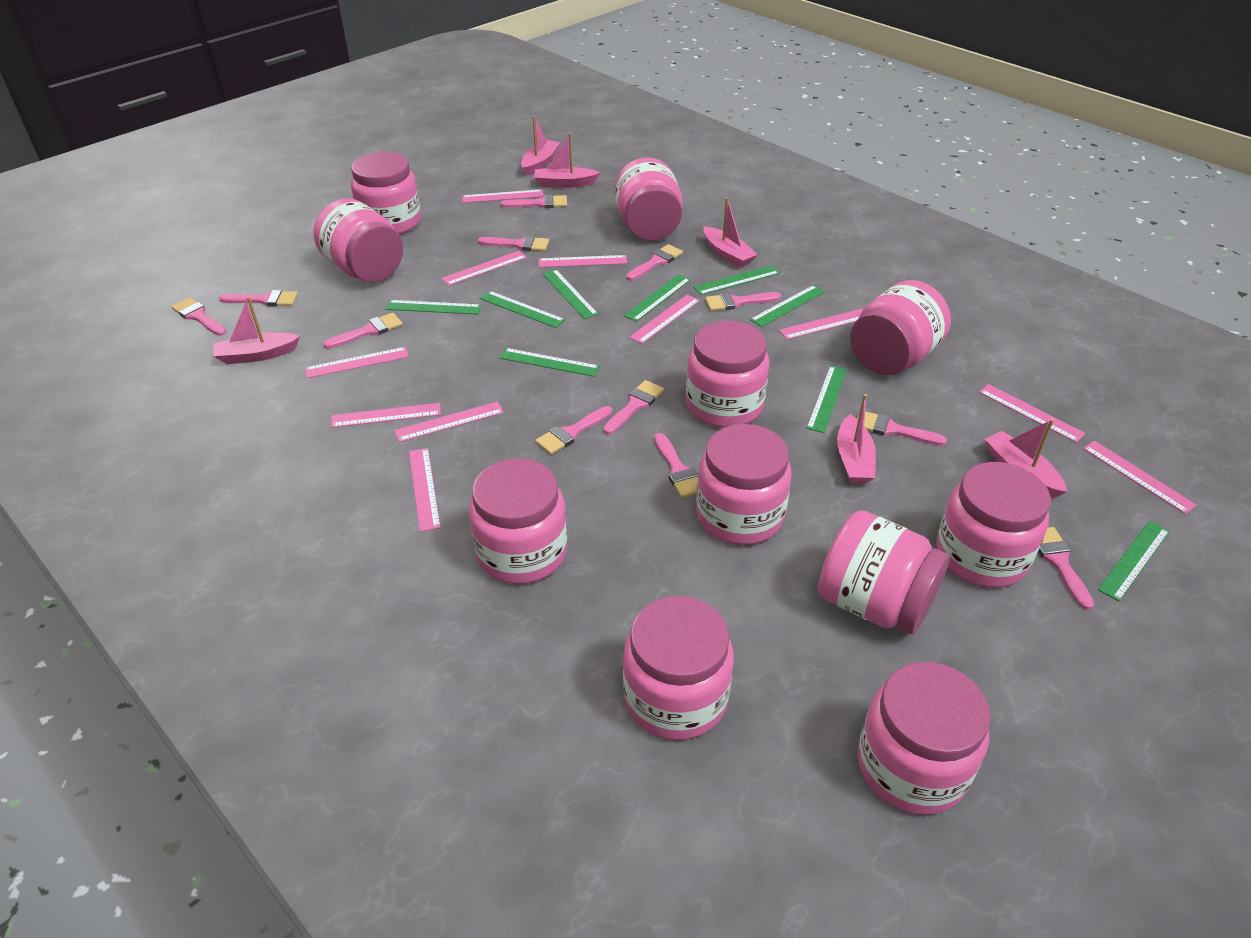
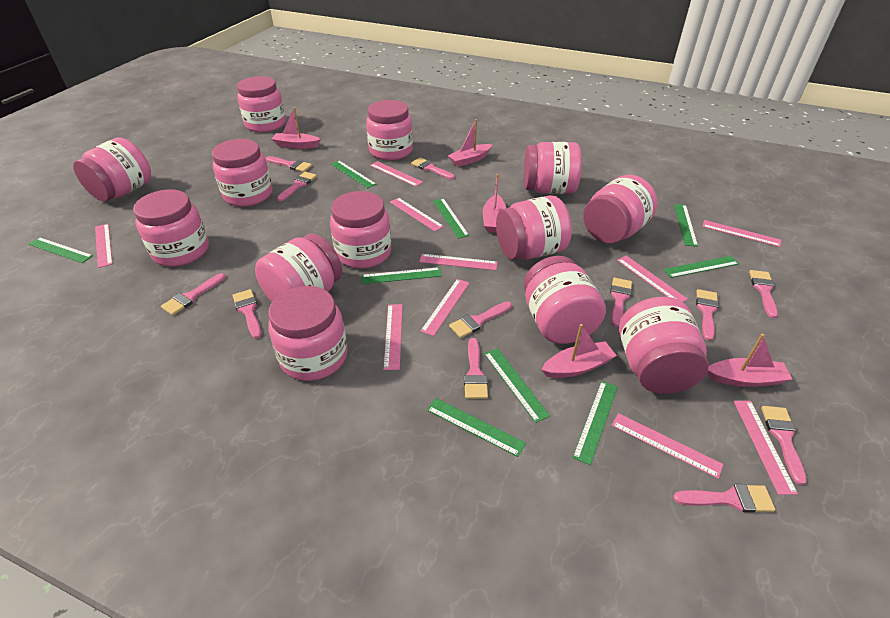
pink boat: [213,297,300,364] [521,116,560,176] [534,132,601,188] [703,197,758,268] [837,394,876,483] [985,419,1067,498] = 6 -> [272,107,321,149] [448,119,492,167] [483,174,506,233] [541,324,617,378] [707,334,792,387] = 5
pink jar: [314,198,403,282] [351,152,421,235] [469,458,567,584] [614,157,683,240] [623,596,734,740] [686,321,769,428] [696,424,791,545] [818,511,950,634] [850,280,951,375] [857,662,990,815] [936,462,1051,588] = 11 -> [73,137,151,202] [133,189,209,267] [212,139,273,207] [237,76,286,132] [255,233,342,302] [268,286,348,381] [330,191,391,269] [366,100,413,161] [496,195,572,260] [524,142,582,194] [524,256,606,344] [583,175,657,243] [619,297,709,394] = 13
pink ruler: [305,347,409,378] [331,403,441,428] [394,401,504,442] [409,448,441,532] [441,251,527,286] [462,189,544,203] [539,255,628,267] [629,295,700,344] [779,309,863,340] [979,384,1086,443] [1083,441,1197,514] = 11 -> [95,224,113,268] [370,161,423,187] [383,304,403,370] [390,198,444,231] [419,254,498,270] [420,279,469,336] [612,413,723,479] [617,255,688,302] [702,220,781,247] [734,401,798,495] = 10

